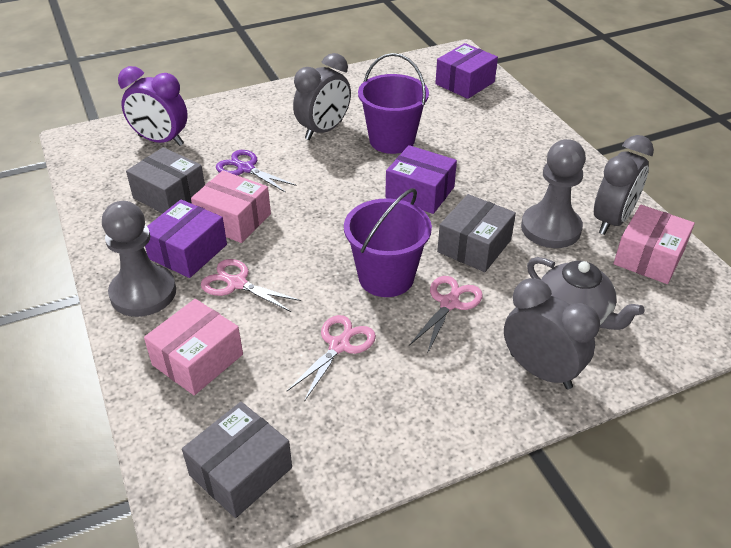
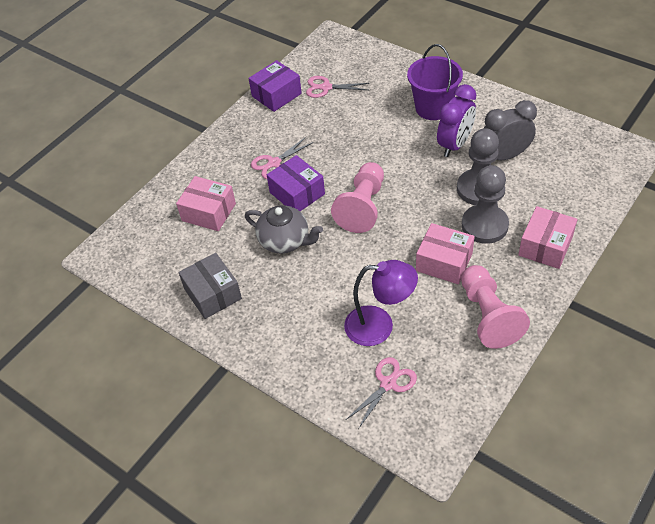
grey box: [126,147,205,213] [182,402,292,518] [437,194,516,272] = 3 -> [179,253,242,319] = 1
grey clock: [293,53,351,140] [504,278,600,389] [594,135,654,235] = 3 -> [483,100,537,160] = 1
pink pawn: none = 0 -> [331,162,384,233] [461,265,530,349] = 2
purple box: [145,199,227,278] [385,145,457,214] [435,43,498,99] = 3 -> [249,60,302,112] [267,155,325,211] = 2
purple bucket: [344,188,432,297] [358,53,429,154] = 2 -> [407,44,463,120] = 1
purple lamp: none = 0 -> [344,260,418,346] = 1
purple scissors: [216,150,297,193] = 1 -> none = 0

